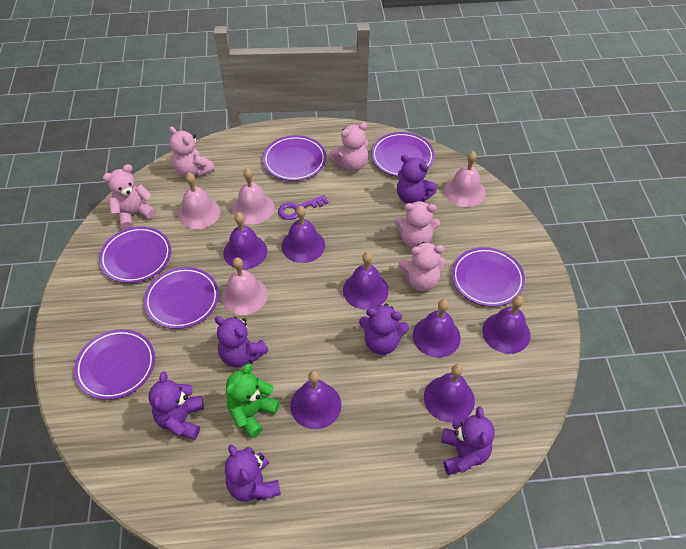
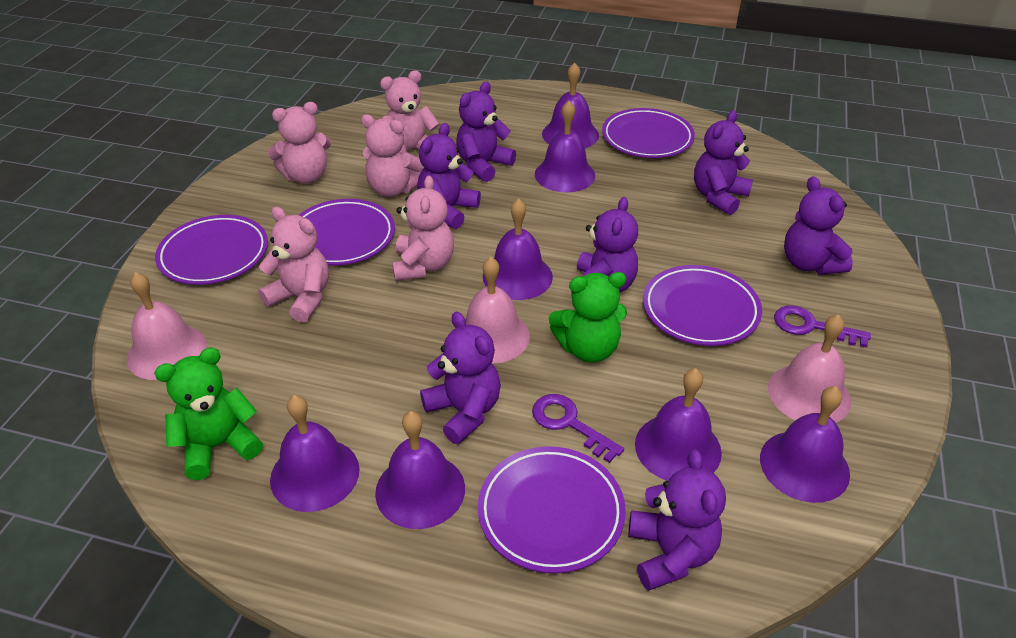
green teddy bear: [226,364,280,438] = 1 -> [154,348,263,480] [549,272,627,363] = 2
pink bell: [178,173,220,229] [221,257,267,315] [233,168,274,225] [444,151,485,207] = 4 -> [127,272,207,380] [465,257,530,363] [768,314,851,423] = 3
purple key: [278,195,328,220] = 1 -> [532,394,624,463] [774,306,871,348] = 2
purple plate: [74,329,155,400] [99,227,171,283] [144,267,219,329] [263,135,326,181] [371,132,435,177] [452,247,525,307] = 6 -> [155,215,268,285] [299,199,395,265] [478,446,626,573] [602,108,695,158] [643,265,762,346] = 5
purple teddy bear: [149,371,204,440] [215,316,268,368] [225,444,281,502] [359,303,409,355] [397,154,437,204] [441,407,495,475] = 6 -> [417,123,481,229] [420,312,501,444] [456,82,516,182] [571,197,638,294] [628,449,726,591] [694,110,753,215] [784,176,853,275] = 7

